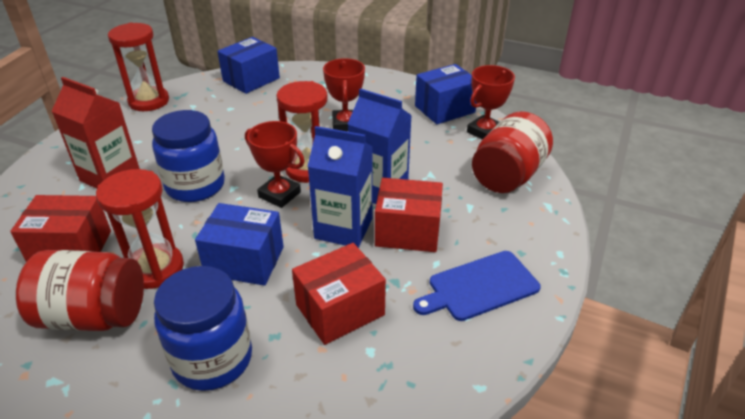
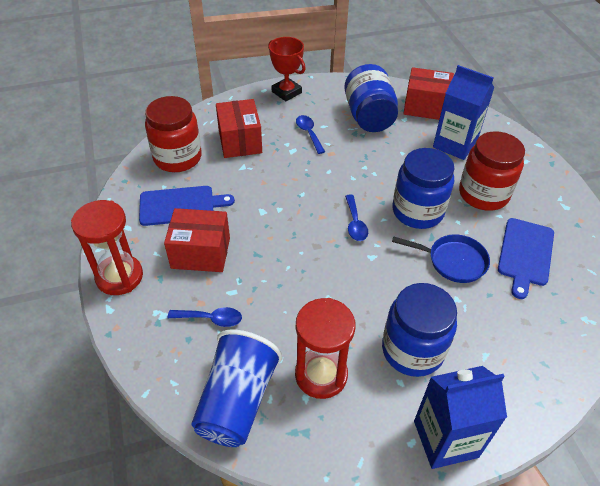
blue box: [195,203,284,286] [217,37,280,94] [415,64,477,124] = 3 -> none = 0
blue cup: none = 0 -> [191,329,282,447] = 1
blue cutting board: [413,251,541,321] = 1 -> [139,186,235,226] [498,218,554,299] = 2
blue jar: [152,110,225,202] [154,266,252,391] = 2 -> [344,64,398,132] [382,283,457,377] [393,148,454,229] = 3
blue pan: none = 0 -> [392,234,490,283] = 1
blue spoon: none = 0 -> [168,307,242,327] [296,115,325,154] [345,194,368,241] = 3
red carton: [52,77,140,189] = 1 -> none = 0
red hourglass: [96,169,184,289] [108,22,169,111] [277,81,328,183] = 3 -> [71,200,143,295] [295,298,355,399] = 2
red trophy: [245,121,305,208] [323,58,365,131] [467,65,515,140] = 3 -> [268,37,306,101] = 1

